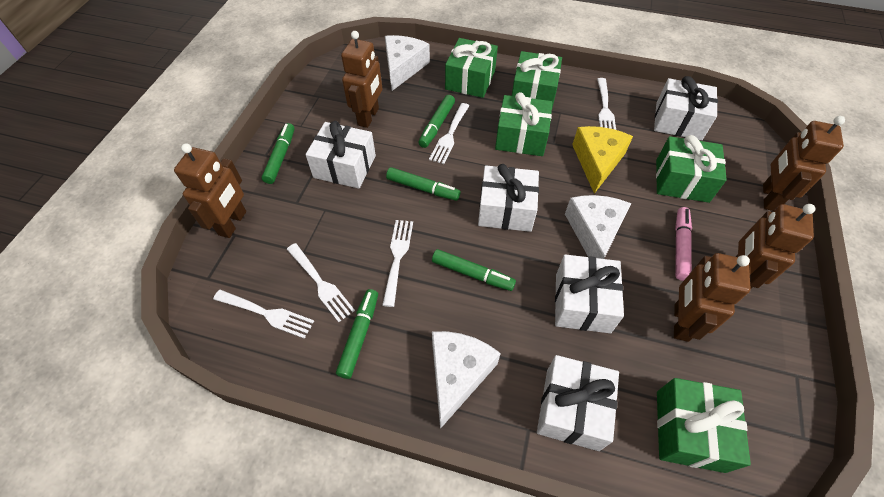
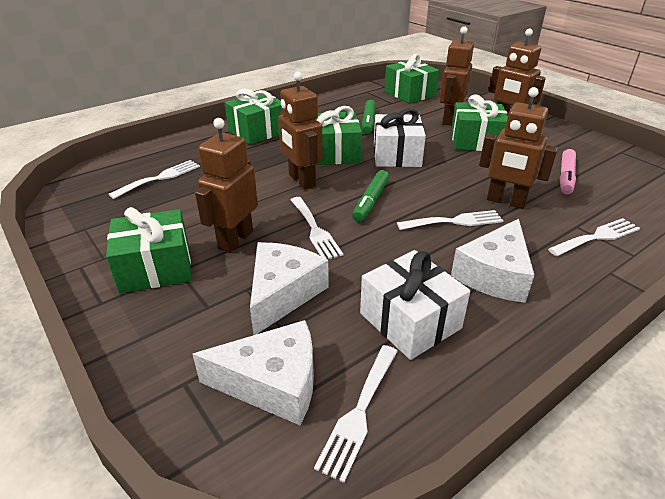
green marker: [262,123,294,184] [336,289,378,379] [386,167,461,201] [418,95,455,148] [432,249,516,291] = 5 -> [352,170,389,222] [362,100,376,134] = 2
white gift: [305,121,376,189] [478,164,539,232] [537,355,619,451] [555,254,624,333] [654,76,718,140] = 5 -> [360,250,470,360] [374,108,426,167] = 2
yellow cheese: [572,126,633,194] = 1 -> none = 0

